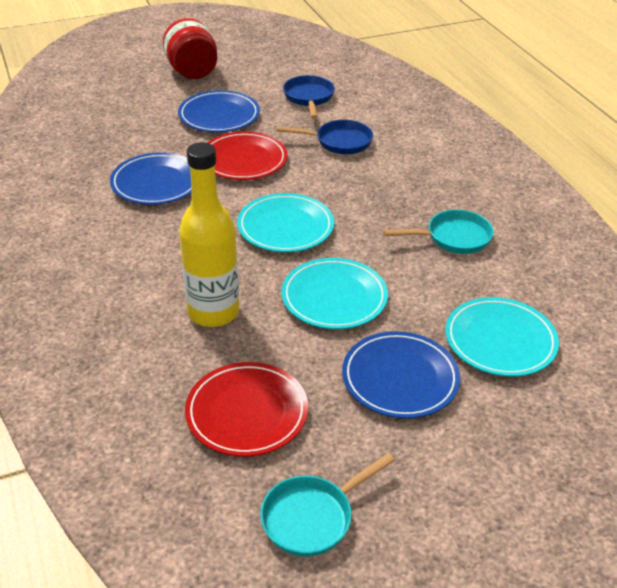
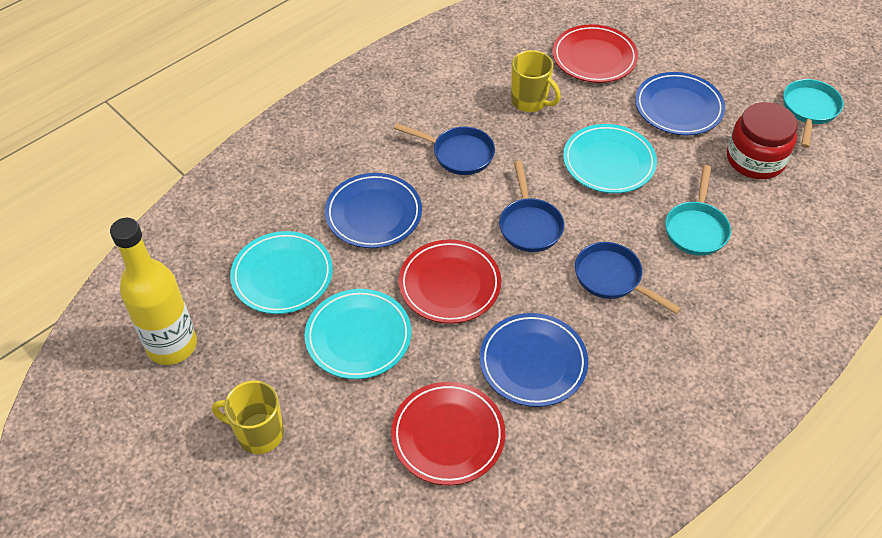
blue pan: [277,120,373,154] [283,75,335,119] = 2 -> [394,123,495,175] [499,161,564,252] [575,242,681,314] = 3
red plate: [185,362,308,457] [207,131,288,180] = 2 -> [391,382,505,485] [399,239,501,324] [553,24,638,83] = 3
yellow mug: none = 0 -> [212,380,284,454] [511,50,561,112] = 2

